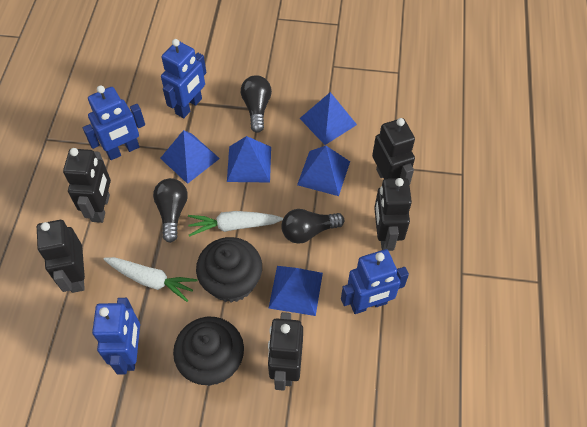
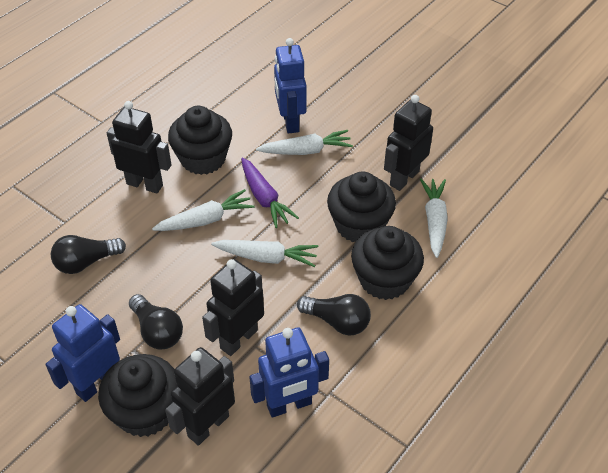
black cupcake: [173,317,244,386] [196,237,262,303] = 2 -> [98,354,177,437] [168,106,232,175] [327,172,396,242] [351,226,424,300] = 4
black robot: [37,220,85,293] [63,148,111,223] [268,312,303,391] [372,118,415,185] [374,178,412,251] = 5 -> [107,101,172,193] [165,347,235,446] [202,259,264,356] [384,95,433,191] = 4
blue pyramid: [160,130,220,184] [227,136,271,182] [269,266,323,316] [297,145,350,196] [300,92,357,145] = 5 -> none = 0
blue robot: [83,85,145,160] [92,298,140,375] [161,39,206,118] [341,249,409,314] = 4 -> [45,304,120,402] [249,327,329,418] [274,38,307,134] = 3
purple carrot: none = 0 -> [241,157,299,228] = 1
white carrot: [103,257,198,302] [188,211,283,237] = 2 -> [152,189,255,231] [211,240,318,267] [256,130,353,155] [420,179,448,258] = 4

